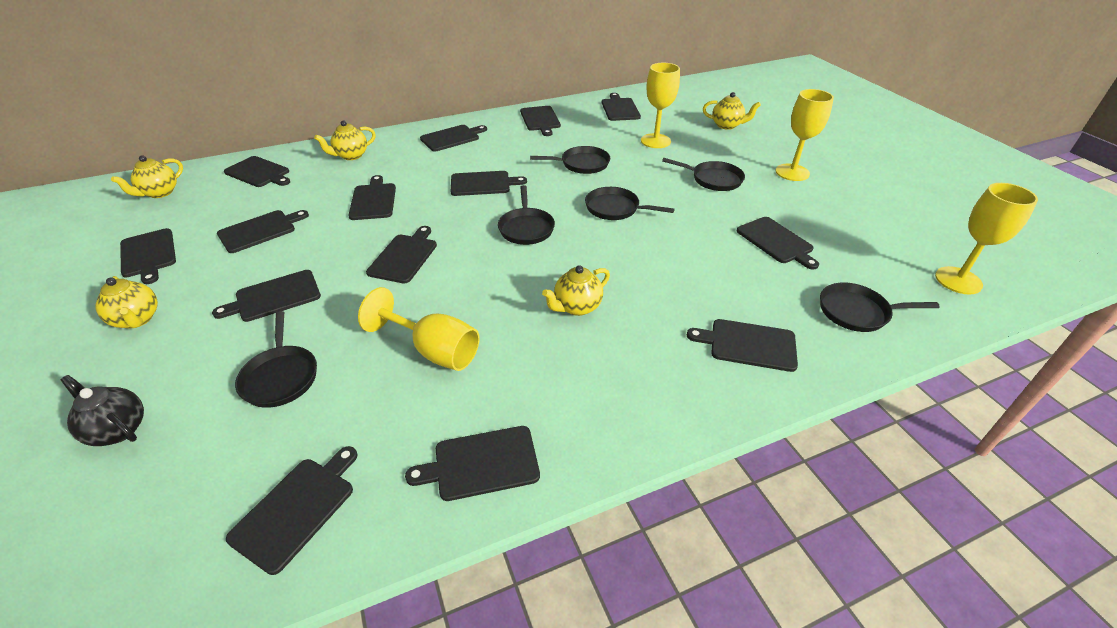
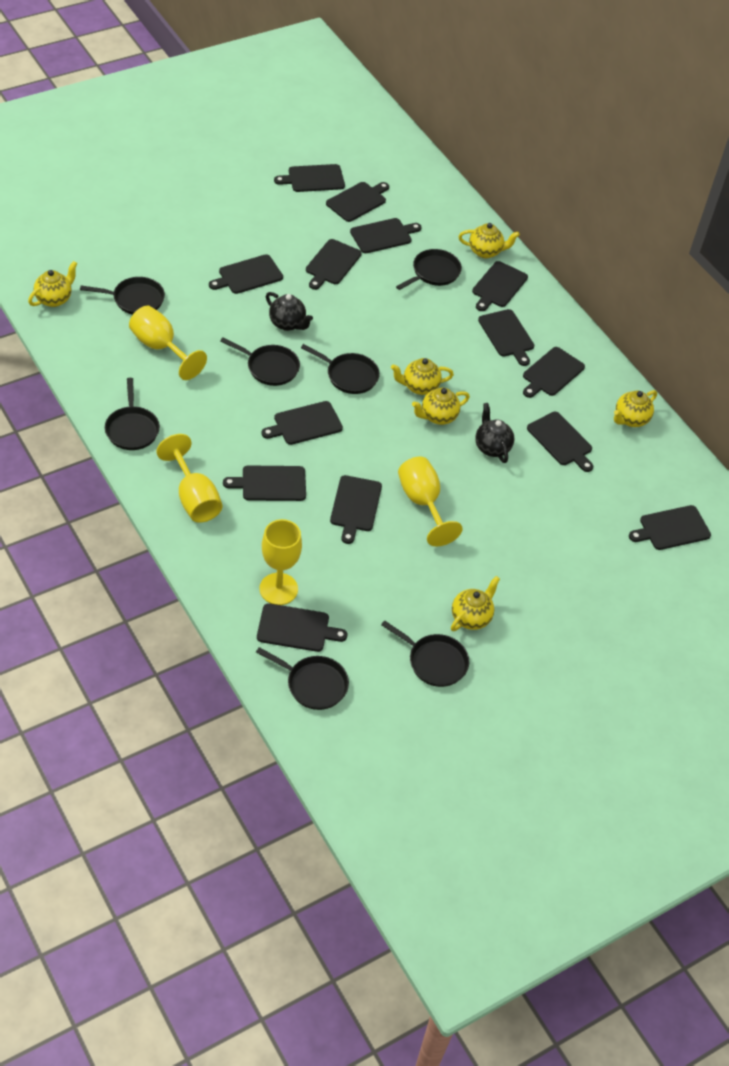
black pan: [235,311,317,408] [498,185,555,245] [530,146,610,174] [585,187,674,220] [662,158,745,191] [820,282,940,332] = 6 -> [80,277,165,315] [105,378,160,450] [220,337,300,386] [256,647,349,710] [301,344,380,394] [381,620,469,687] [396,249,462,290] = 7
black teapot: [61,375,144,446] = 1 -> [266,292,313,331] [475,403,514,463] = 2
yellow teapot: [95,276,158,328] [111,156,183,198] [314,120,376,160] [542,265,610,316] [703,92,761,130] = 5 -> [28,261,77,307] [391,358,454,395] [412,387,470,425] [451,576,500,631] [458,223,520,258] [614,390,657,427] = 6

